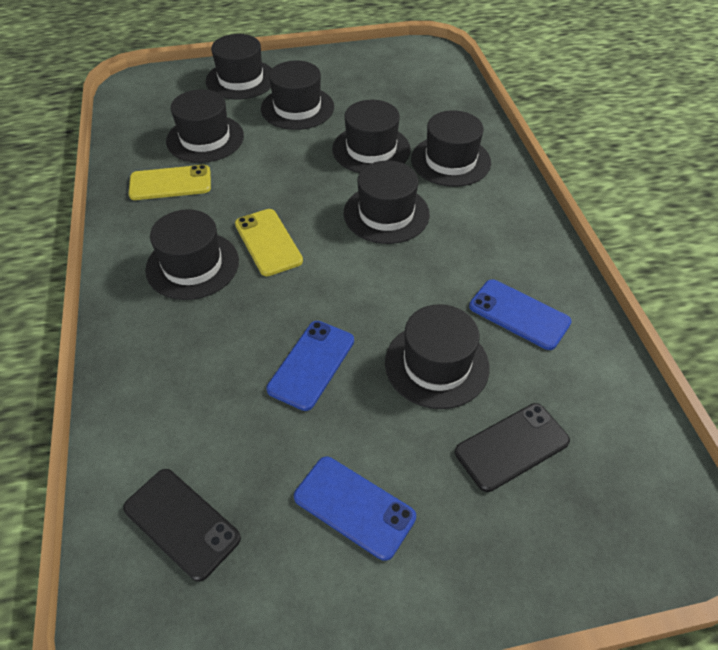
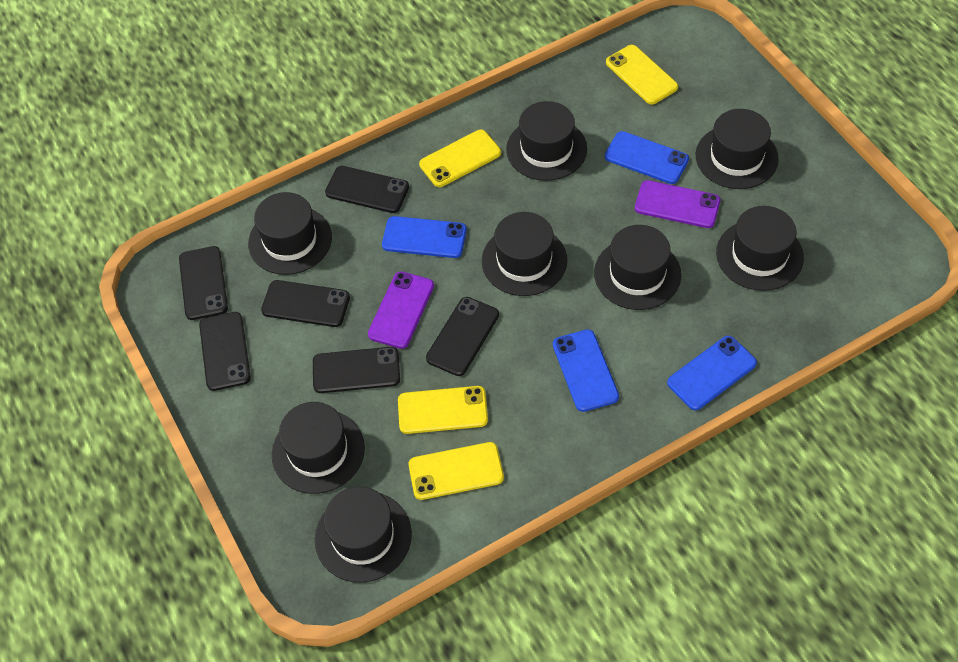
black phone: [123,469,241,582] [455,403,570,492] = 2 -> [179,246,228,320] [199,312,251,391] [261,280,350,327] [313,347,400,393] [325,166,409,213] [426,297,499,376] = 6
blue phone: [266,321,354,411] [294,457,416,561] [469,279,572,350] = 3 -> [382,216,467,258] [553,329,619,412] [605,131,689,184] [667,336,757,410] = 4
purple phone: none = 0 -> [368,271,434,349] [635,180,720,228] = 2
yellow phone: [129,165,211,200] [235,209,303,276] = 2 -> [398,386,488,434] [409,442,504,500] [419,130,501,187] [606,45,678,104] = 4

